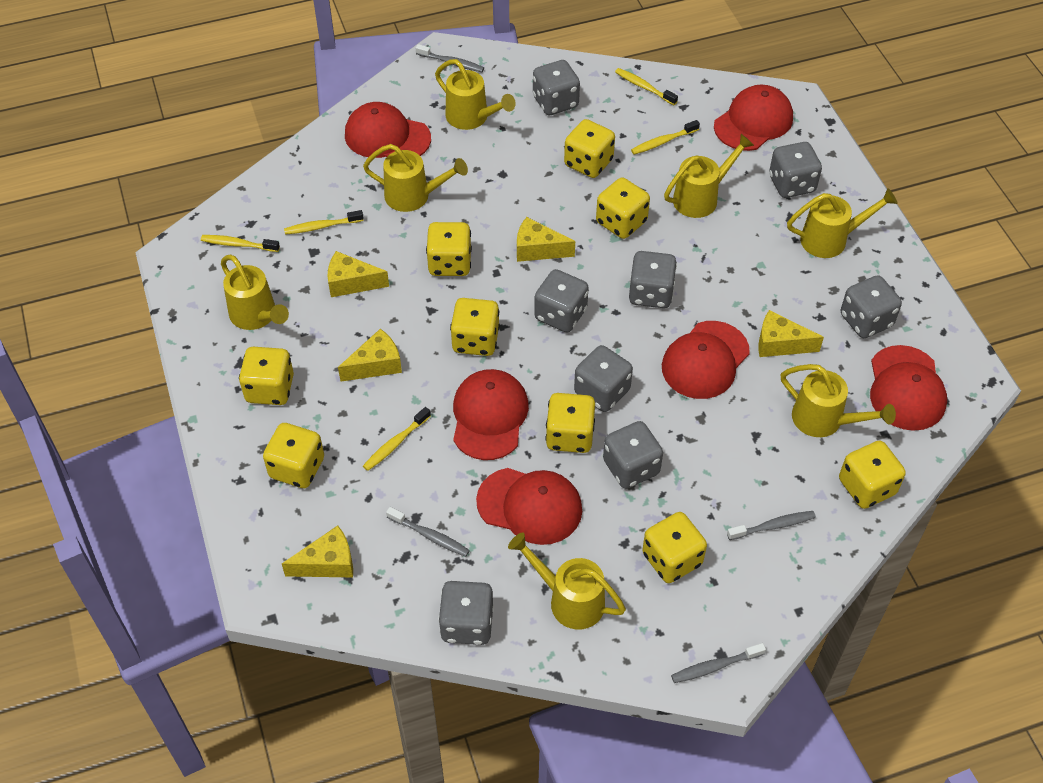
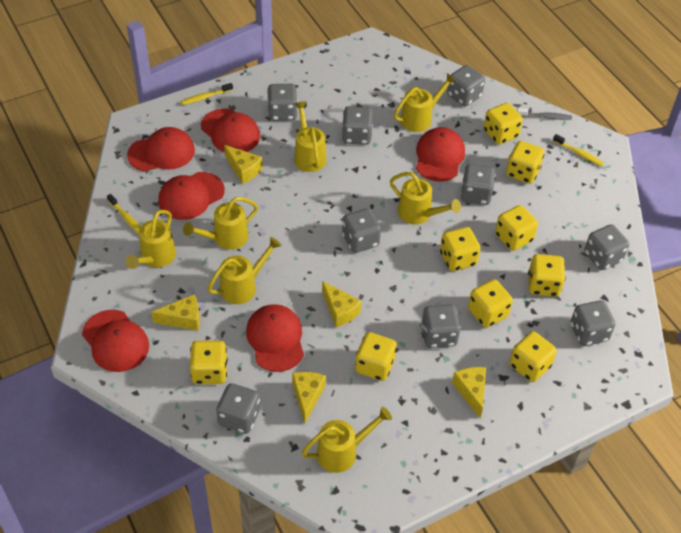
grey dice: [438,581,494,645] [533,60,580,115] [534,269,589,332] [574,345,633,412] [603,421,663,489] [629,251,677,308] [769,142,822,198] [840,275,902,338] = 8 -> [216,383,260,434] [267,84,298,121] [342,106,373,145] [342,208,381,253] [421,304,461,348] [447,65,485,106] [461,164,496,205] [571,300,615,346] [584,224,629,270] = 9
grey toothbrush: [386,507,470,557] [416,44,484,72] [671,643,766,683] [727,511,816,540] = 4 -> [517,108,572,120] = 1
yellow toothbrush: [201,235,280,252] [284,210,364,235] [363,407,431,471] [615,68,678,105] [631,120,700,154] = 5 -> [107,194,141,234] [180,83,233,105] [553,134,604,167] = 3

